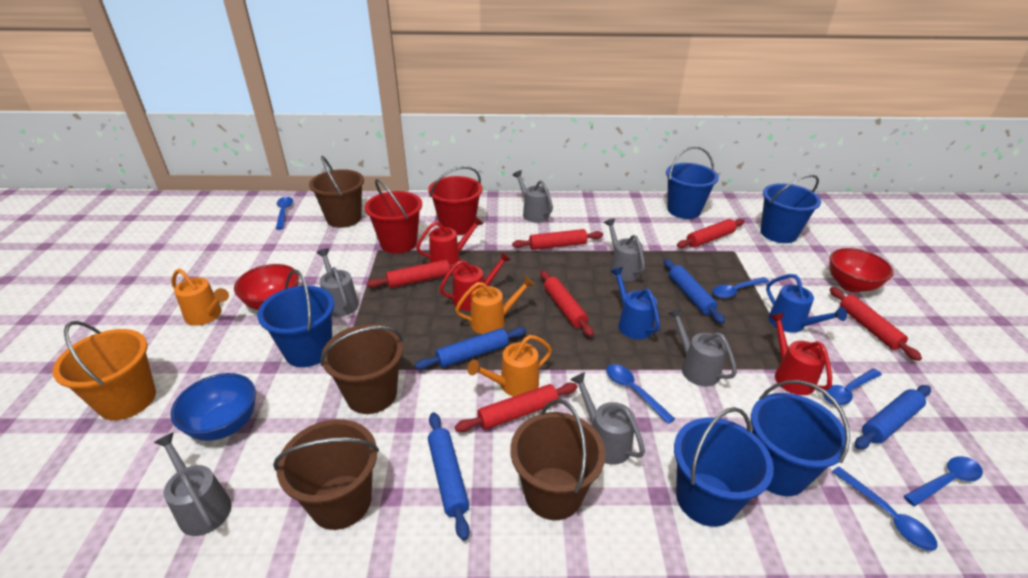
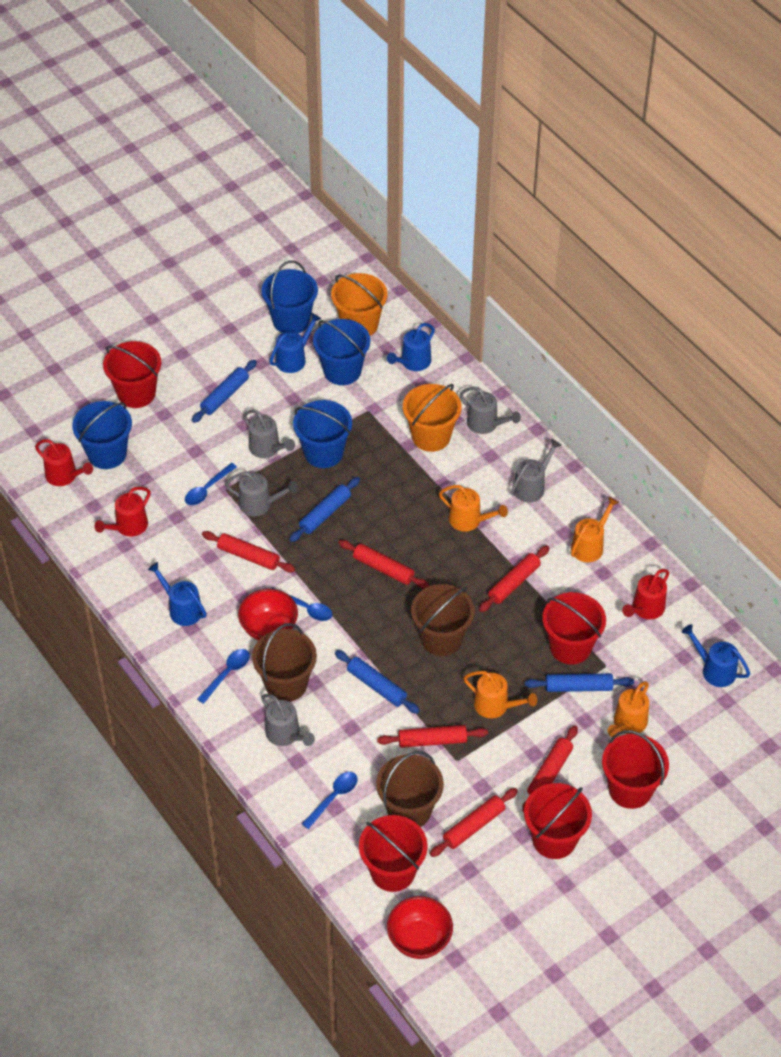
blue bowl: [170,373,256,441] = 1 -> none = 0
blue bucket: [257,269,334,367] [666,146,719,219] [674,407,774,527] [751,380,850,496] [760,175,821,243] = 5 -> [72,401,132,469] [261,260,318,333] [293,400,352,468] [313,319,370,385] = 4
blue spoon: [276,197,293,230] [606,364,675,424] [713,277,769,298] [823,368,882,405] [832,467,938,551] [904,456,983,506] = 6 -> [185,463,237,505] [197,649,250,704] [271,588,332,621] [302,772,358,829] = 4
blue watering can: [610,267,660,339] [766,274,847,333] = 2 -> [148,562,207,626] [270,313,321,373] [387,323,435,371] [682,624,750,687] = 4
brown bucket: [273,419,379,530] [309,156,364,228] [321,324,403,414] [510,399,605,520] = 4 -> [252,623,317,702] [376,751,444,827] [411,584,474,656] = 3
grey watering can: [154,433,232,536] [316,248,359,317] [513,170,553,223] [570,372,645,465] [604,219,645,281] [668,307,737,386] = 6 -> [225,471,298,516] [243,410,295,458] [261,694,315,746] [460,387,521,434] [511,439,561,502] = 5
orange bucket: [52,321,156,420] = 1 -> [331,273,387,336] [403,384,462,452] = 2
orange watering can: [171,269,229,325] [455,276,535,334] [467,335,552,397] = 3 -> [439,485,508,532] [463,671,537,718] [571,497,619,562] [608,681,649,737] = 4
red bucket: [365,179,422,254] [428,166,482,235] = 2 -> [103,341,161,408] [359,815,428,892] [524,783,592,859] [542,592,606,664] [602,730,669,809] = 5

